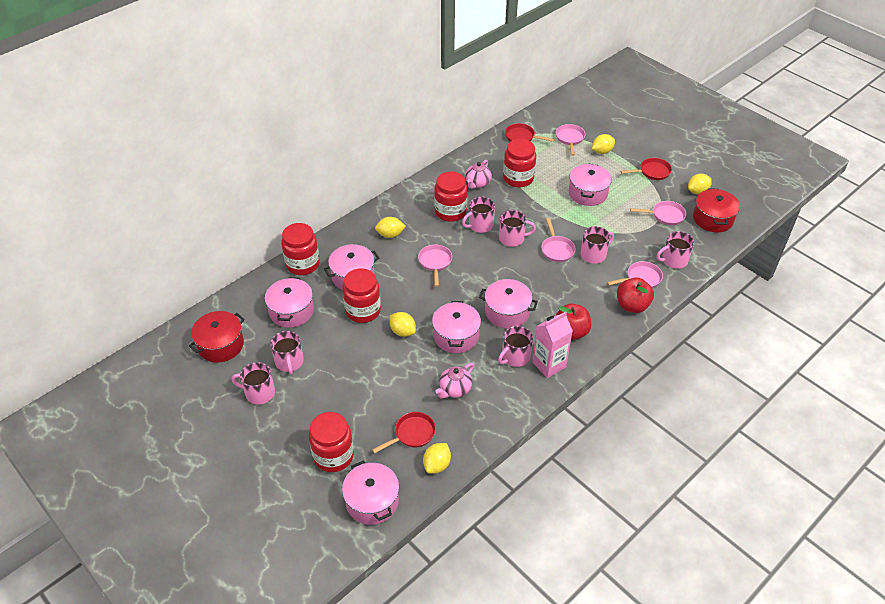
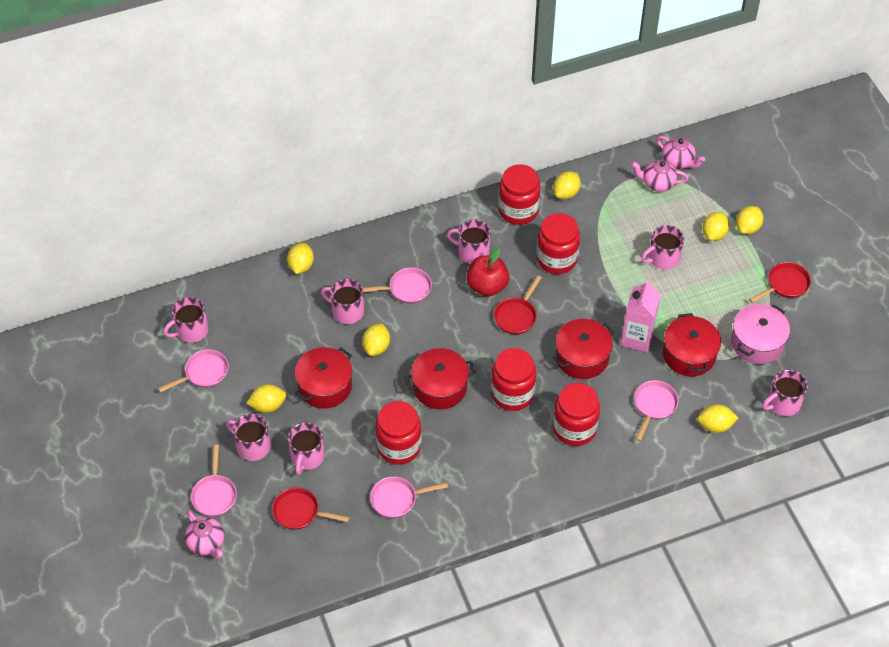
pink pot: [265,277,314,328] [324,244,379,289] [342,460,399,525] [432,301,481,353] [479,279,538,328] [569,163,612,206] = 6 -> [731,304,790,364] = 1
pink teapot: [435,363,474,398] [465,160,492,189] = 2 -> [185,510,224,559] [631,160,689,192] [656,136,705,169] = 3
red apple: [555,304,591,340] [617,277,654,313] = 2 -> [467,248,509,297] = 1
red pot: [189,311,245,363] [693,188,740,232] = 2 -> [295,347,352,409] [405,348,475,409] [553,319,614,379] [663,313,721,376] = 4
yellow lemon: [375,217,406,238] [390,312,416,337] [423,443,451,474] [592,134,615,154] [688,174,712,194] = 5 -> [246,385,286,413] [287,243,314,274] [362,323,390,356] [553,171,581,199] [697,404,738,433] [702,212,729,241] [736,206,763,234] = 7

